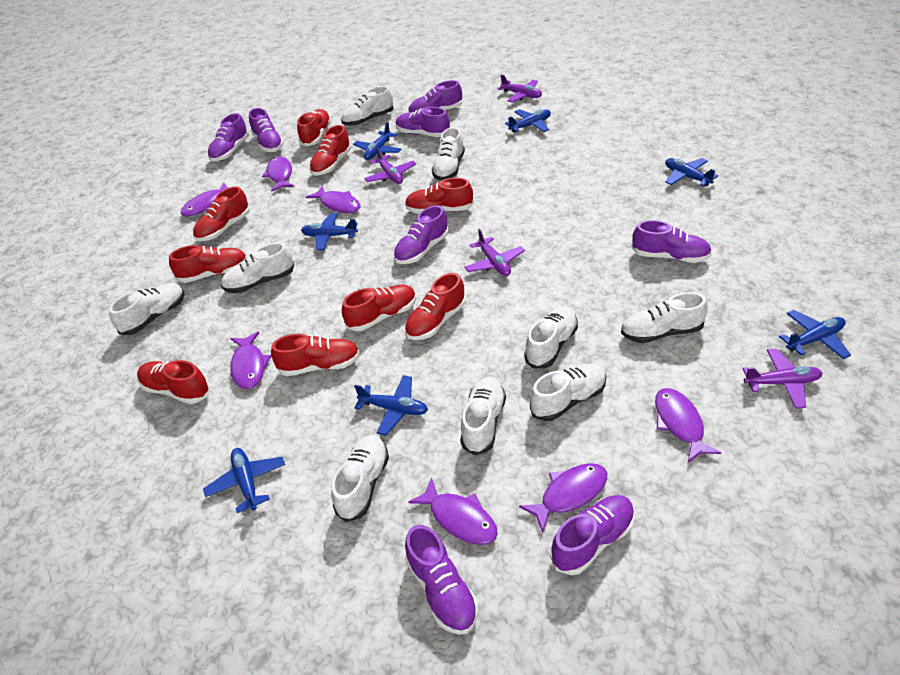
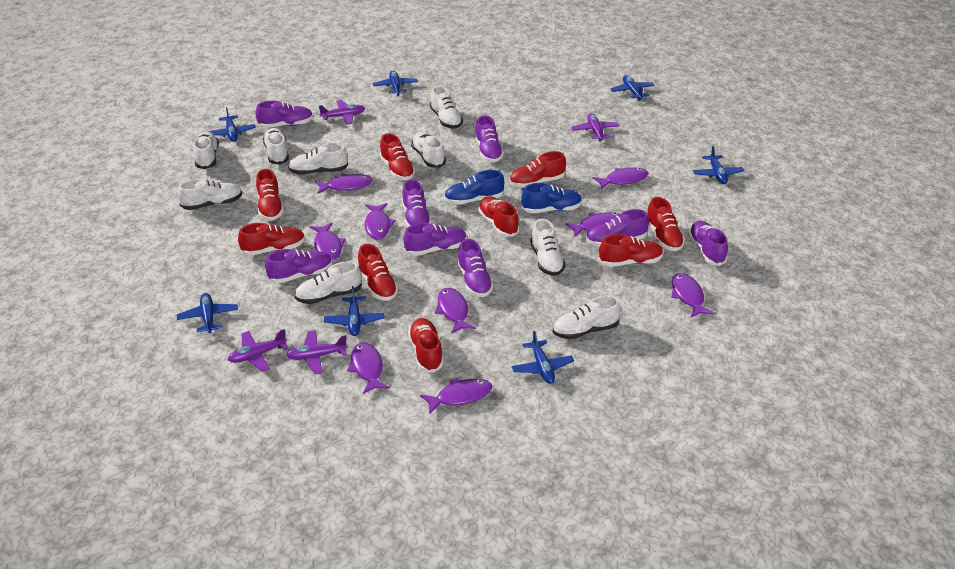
blue shoe: none = 0 -> [444,170,504,205] [521,183,582,213] = 2
purple fish: [181,182,228,217] [230,331,271,389] [262,156,294,192] [306,186,360,213] [408,478,498,545] [519,463,607,533] [655,388,721,462] = 7 -> [310,223,346,260] [315,174,373,194] [347,343,389,394] [365,203,396,239] [420,378,492,415] [435,288,476,334] [565,212,620,237] [592,168,649,190] [671,273,714,317] = 9

